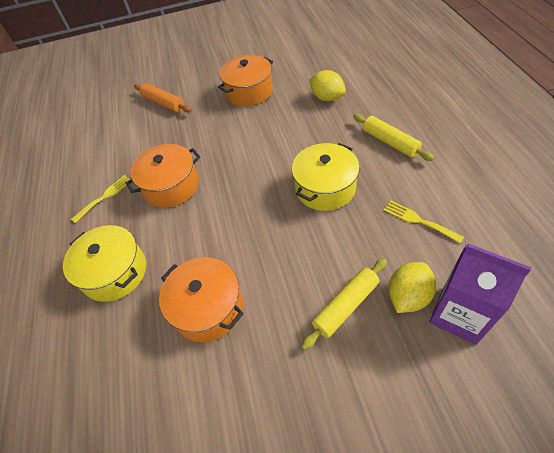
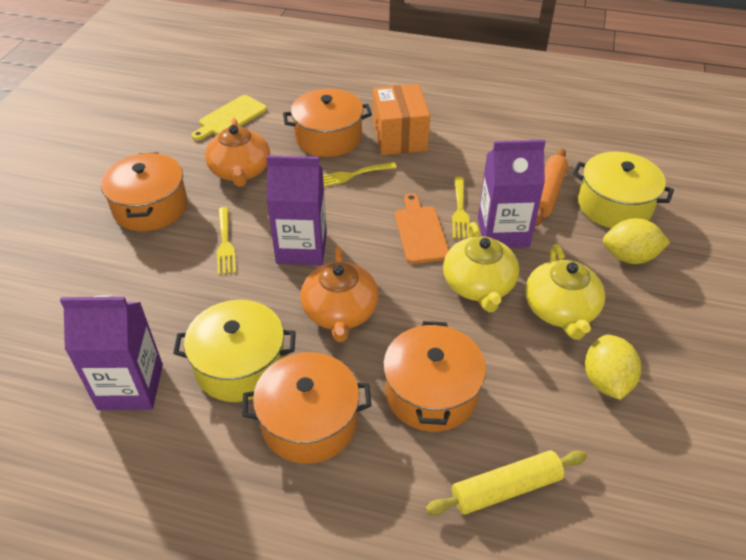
orange box: none = 0 -> [373,84,430,155] = 1
orange cutting board: none = 0 -> [395,193,449,264] = 1
orange pot: [126,144,201,208] [159,257,244,342] [218,55,273,106] = 3 -> [101,152,188,231] [242,352,372,464] [283,89,372,157] [383,321,486,432] = 4
orange teapot: none = 0 -> [205,118,270,187] [300,246,379,342] = 2
purple carton: [429,244,532,345] = 1 -> [60,295,163,410] [266,155,327,265] [478,140,546,248] = 3
yellow cutting board: none = 0 -> [191,95,267,141] = 1
yellow fork: [71,175,130,223] [384,201,464,243] = 2 -> [217,207,236,275] [323,162,397,187] [452,177,470,239] = 3
yellow rolling pin: [301,258,387,350] [353,114,434,161] = 2 -> [425,450,587,515] = 1
yellow teapot: none = 0 -> [443,222,519,312] [525,244,605,340] = 2

